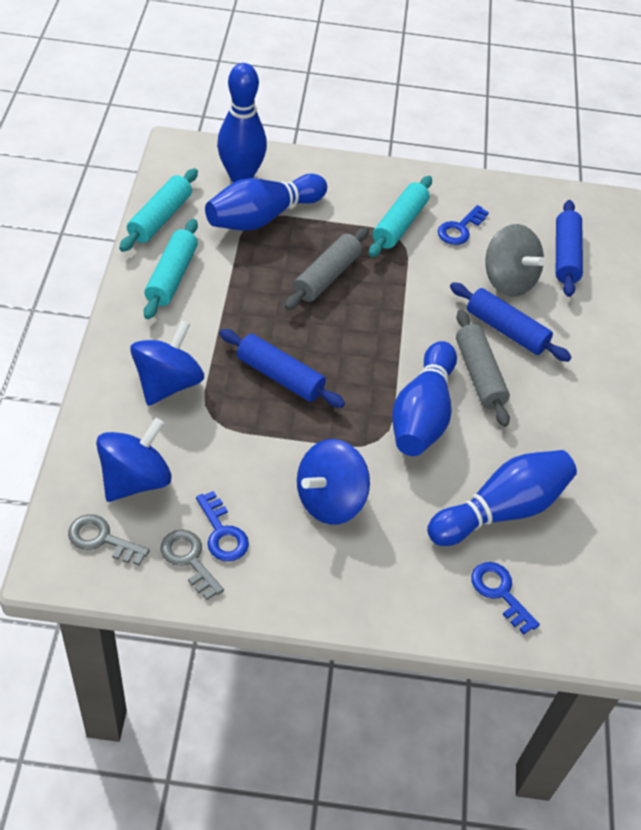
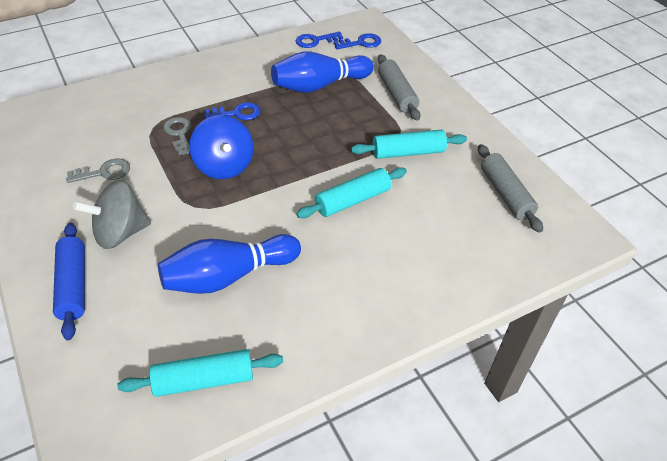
blue bowling pin: [205,174,327,231] [217,63,267,182] [392,341,457,456] [427,450,577,546] = 4 -> [158,234,301,294] [271,51,374,93] = 2
blue rolling pin: [219,329,345,408] [450,282,572,362] [556,200,583,297] = 3 -> [53,223,85,340] = 1
blue spinning top: [96,418,172,502] [130,321,204,406] [297,439,370,525] = 3 -> [189,115,254,179] = 1

